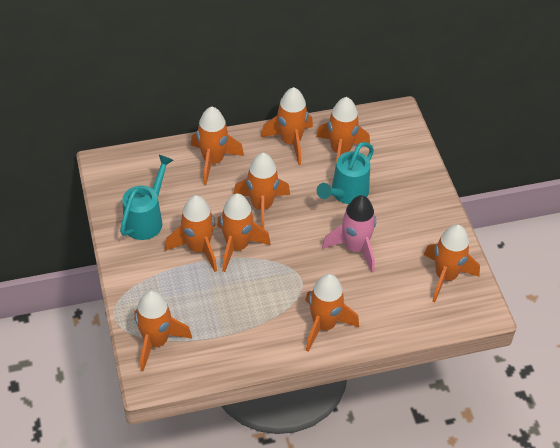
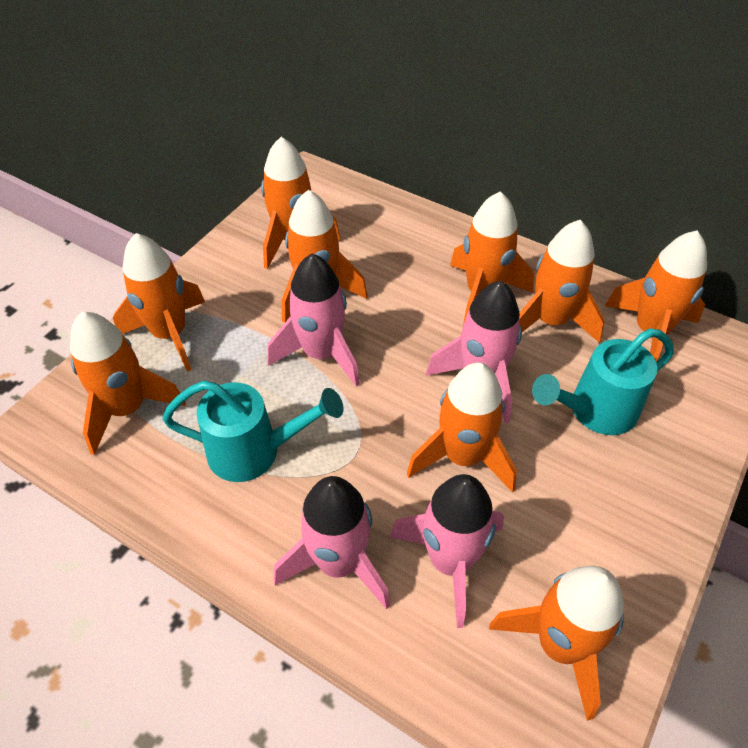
pink rocket: [322,195,376,272] = 1 -> [267,253,360,387] [274,476,391,609] [389,474,504,628] [426,281,522,424] = 4

